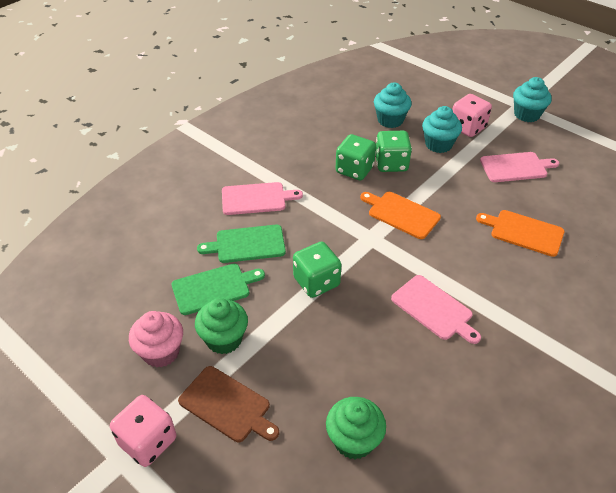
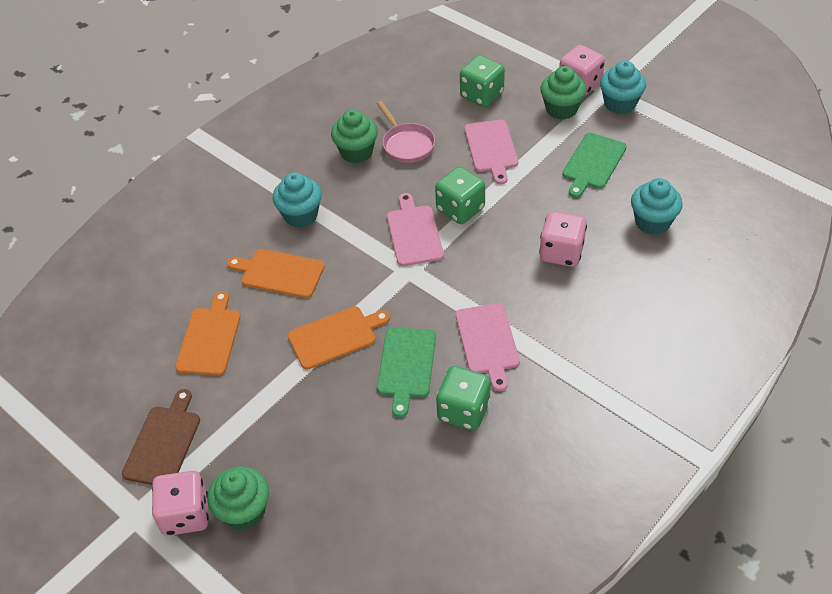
green cupcake: [195,298,248,354] [326,397,386,460] = 2 -> [207,466,269,530] [331,109,378,163] [540,66,586,120] = 3
orange cutting board: [360,192,441,239] [476,210,564,257] = 2 -> [175,291,241,376] [227,249,325,298] [288,306,390,369] = 3
pink cupcake: [129,311,183,368] = 1 -> none = 0
pink dice: [110,395,176,467] [452,94,492,137] = 2 -> [152,471,209,536] [539,211,587,267] [559,45,605,96] = 3
pink pan: none = 0 -> [377,101,435,163] = 1

